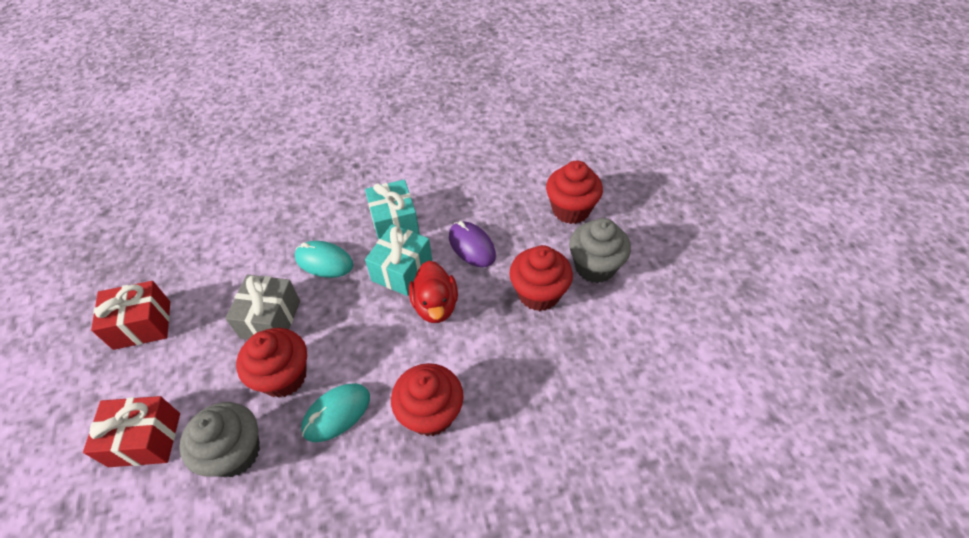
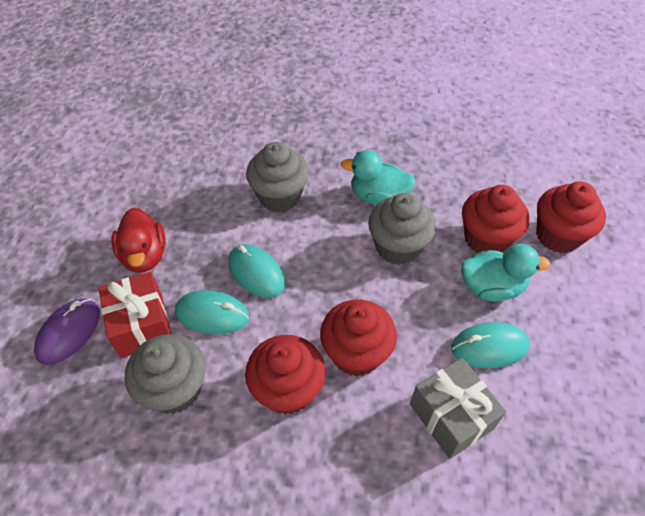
grey cupcake: [179,402,260,477] [569,218,631,283] = 2 -> [125,334,206,414] [246,142,309,212] [368,193,436,265] = 3
red gift: [83,396,180,467] [91,281,170,350] = 2 -> [98,272,171,358] = 1
turquoise duck: none = 0 -> [341,150,416,205] [461,244,551,302] = 2
turquoise gift: [365,180,420,240] [365,224,432,296] = 2 -> none = 0
turquoise mouse: [295,241,353,278] [301,383,370,442] = 2 -> [175,290,249,334] [228,244,285,298] [451,322,530,368] = 3

